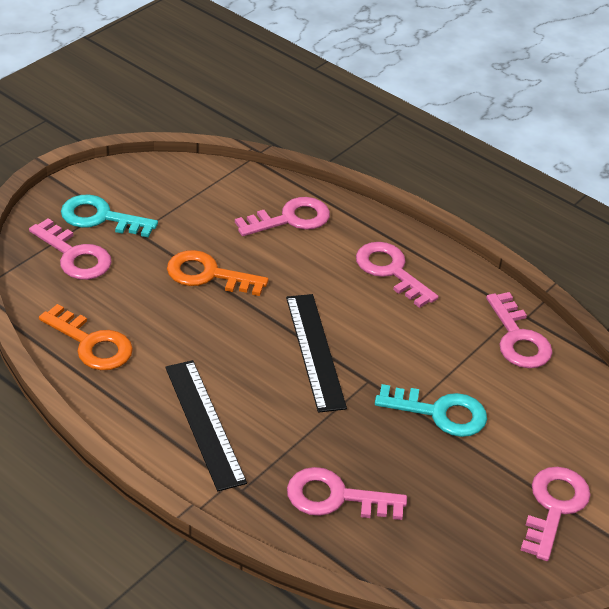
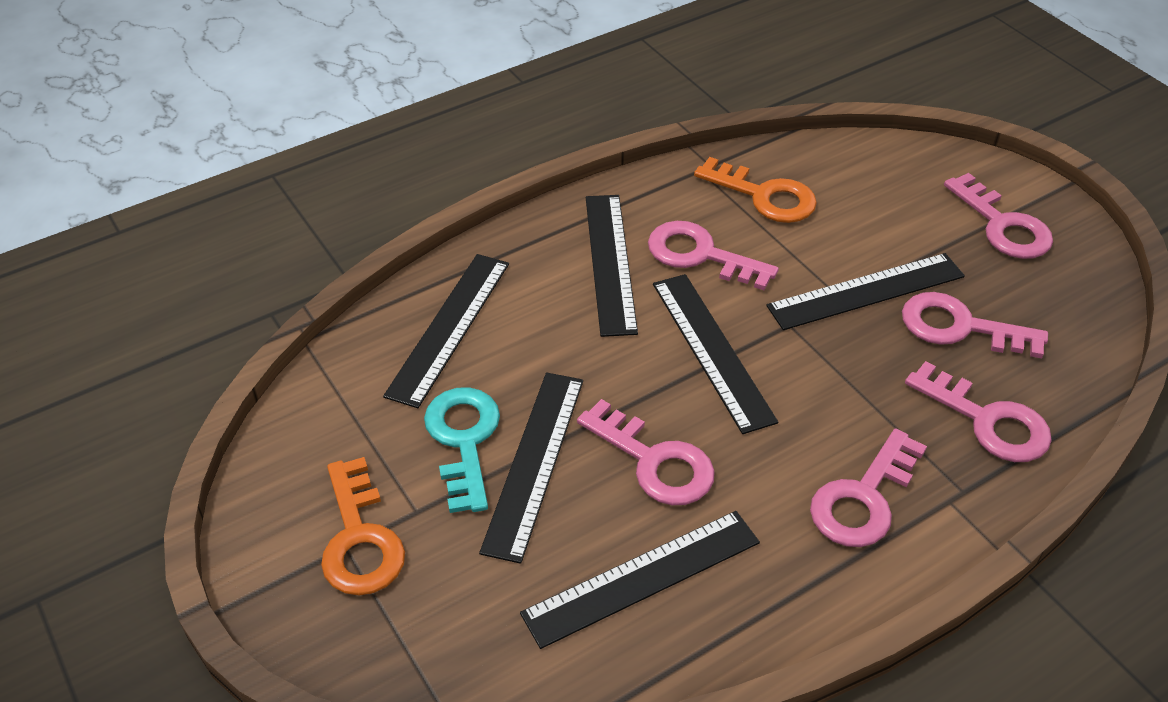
black ruler: [165,360,247,491] [286,294,347,413] = 2 -> [383,254,509,408] [479,372,583,564] [520,511,760,649] [586,195,638,337] [653,274,778,434] [766,253,965,330] = 6
turquoise key: [61,195,158,238] [375,384,487,437] = 2 -> [424,387,500,513] = 1

